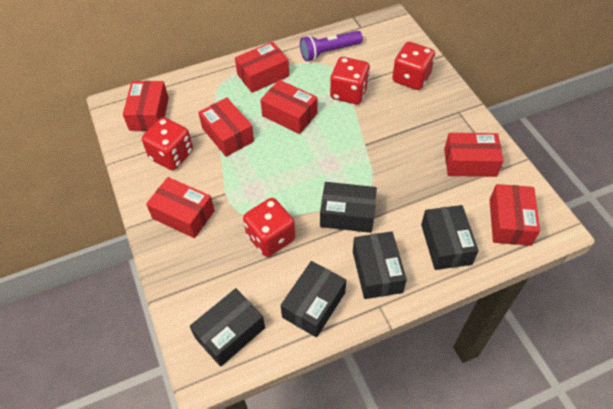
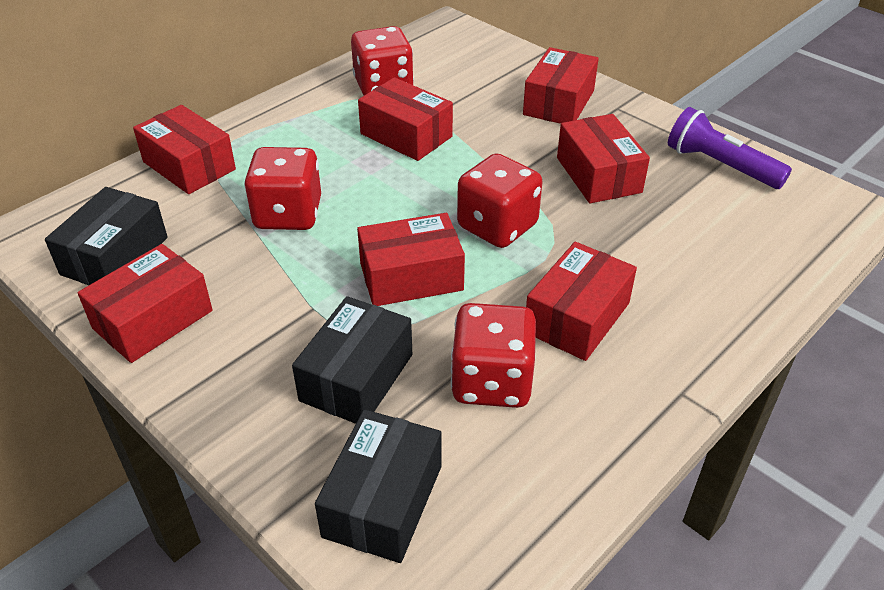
black box: [190,288,265,367] [281,261,346,337] [320,182,377,233] [353,231,407,299] [421,205,479,270] = 5 -> [45,187,168,285] [292,296,412,424] [315,409,441,563] = 3

